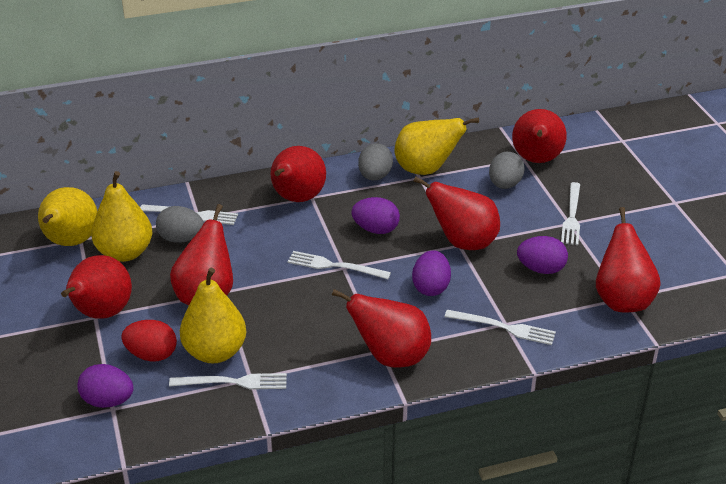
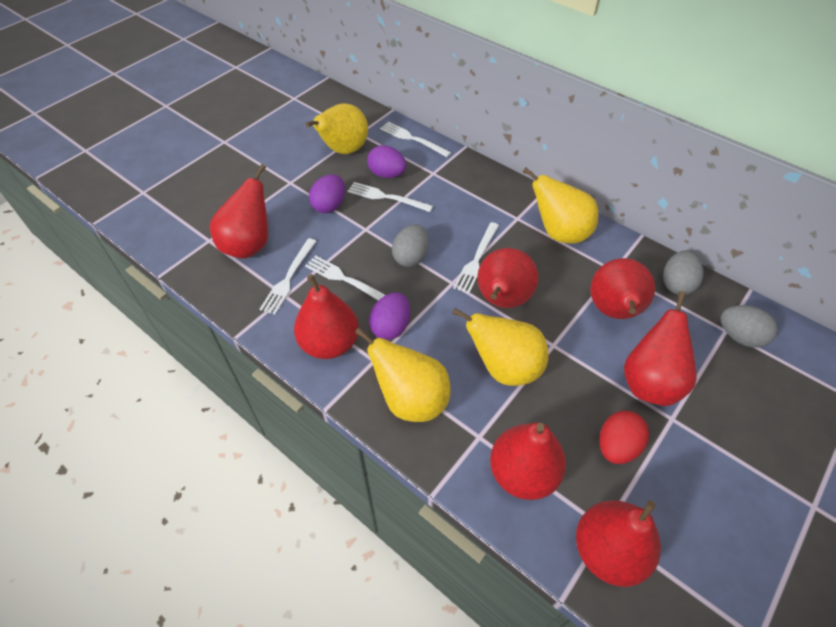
purple egg: [77,364,134,408] [352,197,400,234] [412,250,451,296] [517,236,568,274] = 4 -> [309,174,345,213] [367,145,406,178] [369,292,410,340] = 3

